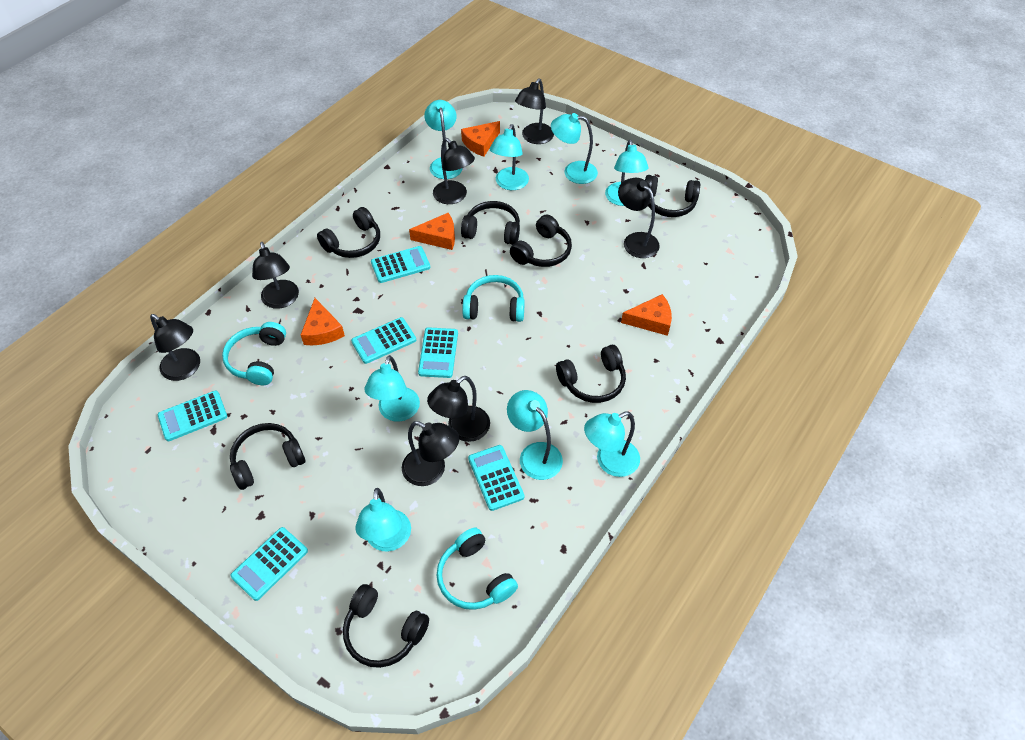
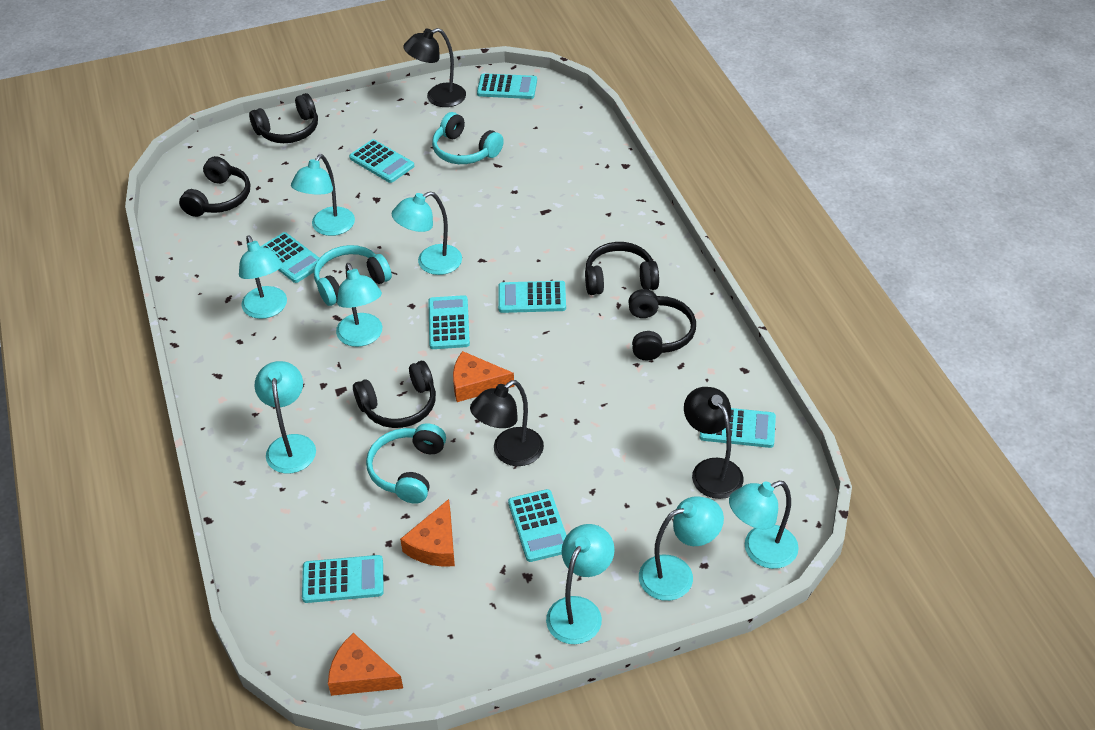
black headphones: [230,423,305,490] [317,207,380,258] [343,584,429,668] [461,201,520,245] [510,214,572,267] [556,345,626,403] [645,175,700,217] = 7 -> [179,156,250,217] [249,93,318,143] [353,361,436,428] [585,242,659,295] [628,289,696,361] = 5
black lamp: [150,314,200,381] [252,242,299,309] [402,421,459,486] [427,376,490,442] [433,138,475,204] [515,79,554,144] [618,178,660,258] = 7 -> [403,28,466,107] [470,380,544,466] [684,387,744,499] = 3
orange cheese: [301,298,345,345] [409,213,455,250] [461,121,500,157] [621,294,672,336] = 4 -> [328,633,403,696] [400,499,455,567] [453,351,514,402] = 3
turquoise calculator: [157,390,227,441] [230,527,308,601] [351,317,416,364] [371,246,430,283] [418,327,458,378] [468,445,524,511] = 6 -> [260,232,324,283] [302,555,384,603] [349,139,414,183] [428,295,470,349] [477,73,537,99] [498,281,566,313] [508,489,567,562] [700,408,776,448] = 8

